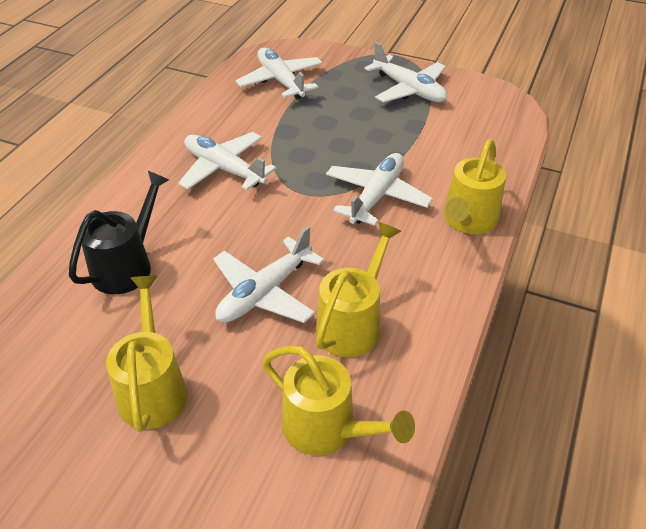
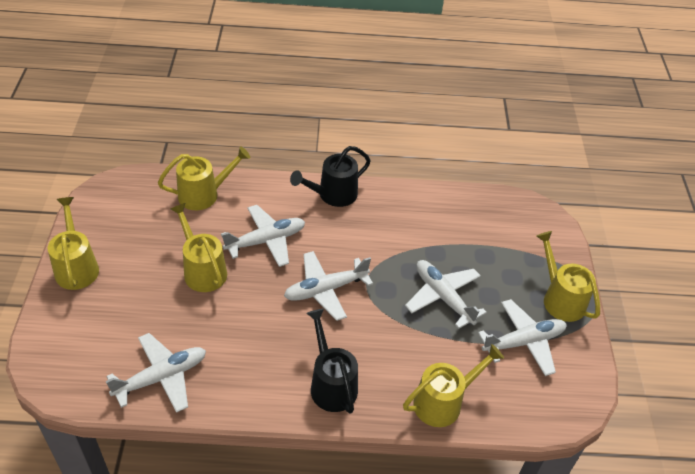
black watering can: [69,171,169,294] = 1 -> [290,146,371,207] [307,309,358,414] = 2
yellow watering can: [106,276,188,432] [262,346,415,455] [316,222,401,357] [444,139,506,234] = 4 -> [48,197,99,290] [158,146,250,210] [170,203,227,292] [403,344,504,427] [536,231,600,322] = 5

